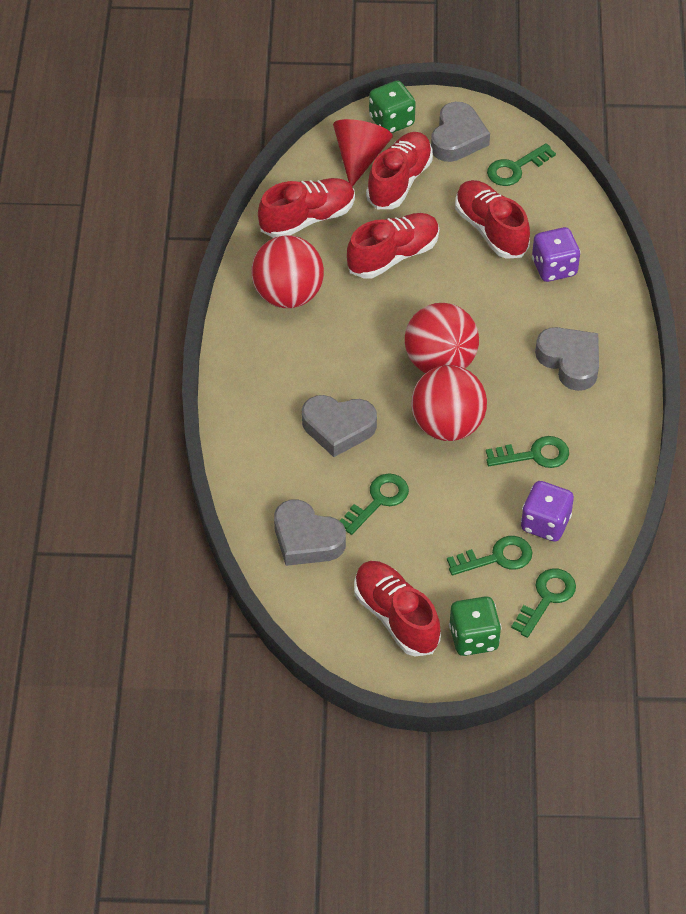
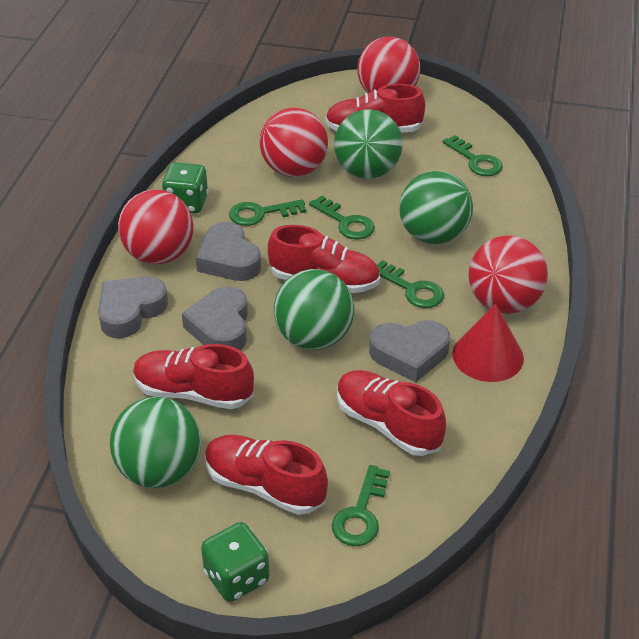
green ball: none = 0 -> [110,397,201,488] [274,269,354,350] [334,109,403,179] [399,171,473,244] = 4
purple dice: [521,481,574,542] [532,227,580,282] = 2 -> none = 0
red ball: [251,235,324,308] [405,303,479,373] [411,365,487,441] = 3 -> [118,190,193,264] [260,108,328,177] [357,37,420,93] [469,235,548,314] = 4

